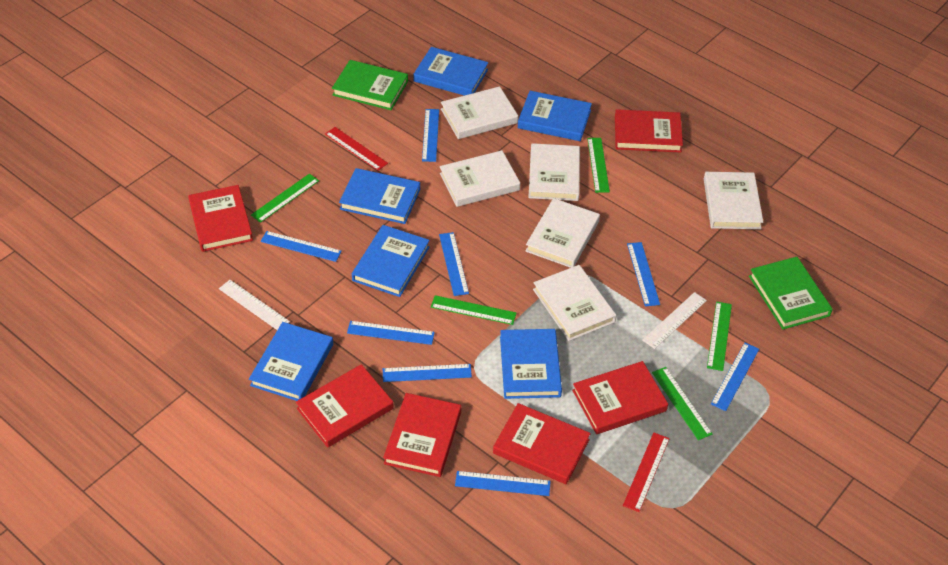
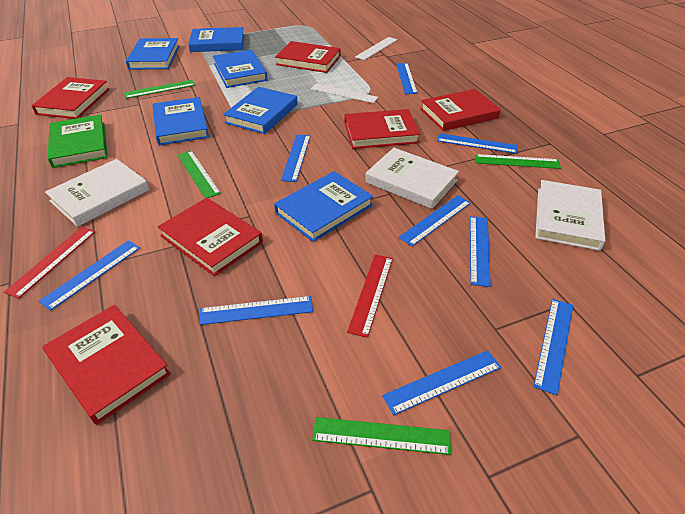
blue ruler: [260,231,342,262] [347,321,435,345] [383,364,472,382] [422,109,439,162] [439,232,469,296] [455,471,551,496] [627,242,660,306] [711,343,759,411] = 8 -> [39,240,140,311] [199,296,313,325] [281,135,311,182] [382,350,501,415] [396,63,418,94] [399,195,471,246] [437,133,518,154] [470,216,491,287] [533,299,573,395] = 9
green book: [332,60,408,110] [749,257,833,329] = 2 -> [48,114,108,168] = 1
green ruler: [251,174,319,223] [431,295,517,325] [587,138,610,193] [652,367,712,440] [707,301,732,371] = 5 -> [124,80,195,99] [178,151,221,198] [312,417,451,455] [475,154,561,169] = 4
white book: [440,150,520,207] [441,86,518,139] [526,198,600,268] [528,143,580,201] [533,265,617,341] [704,172,763,229] = 6 -> [45,159,149,227] [365,148,459,209] [535,180,605,251] = 3

